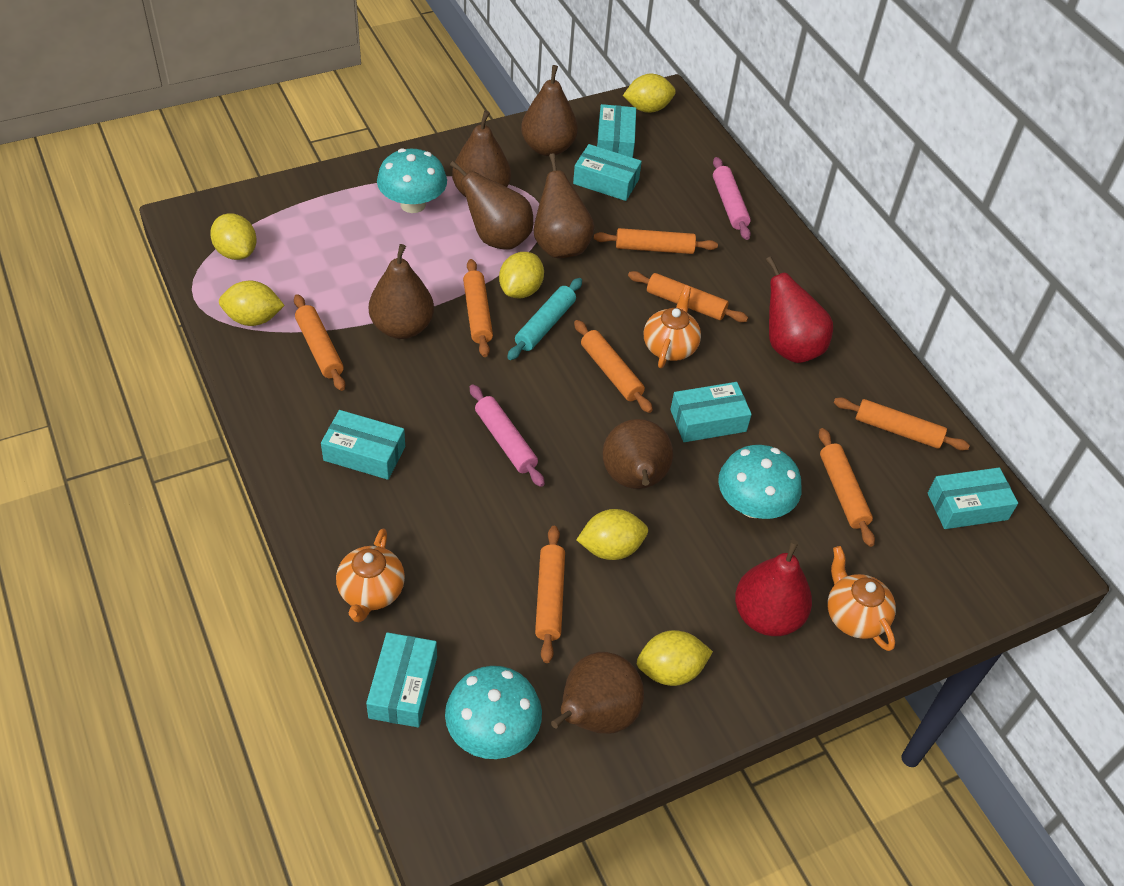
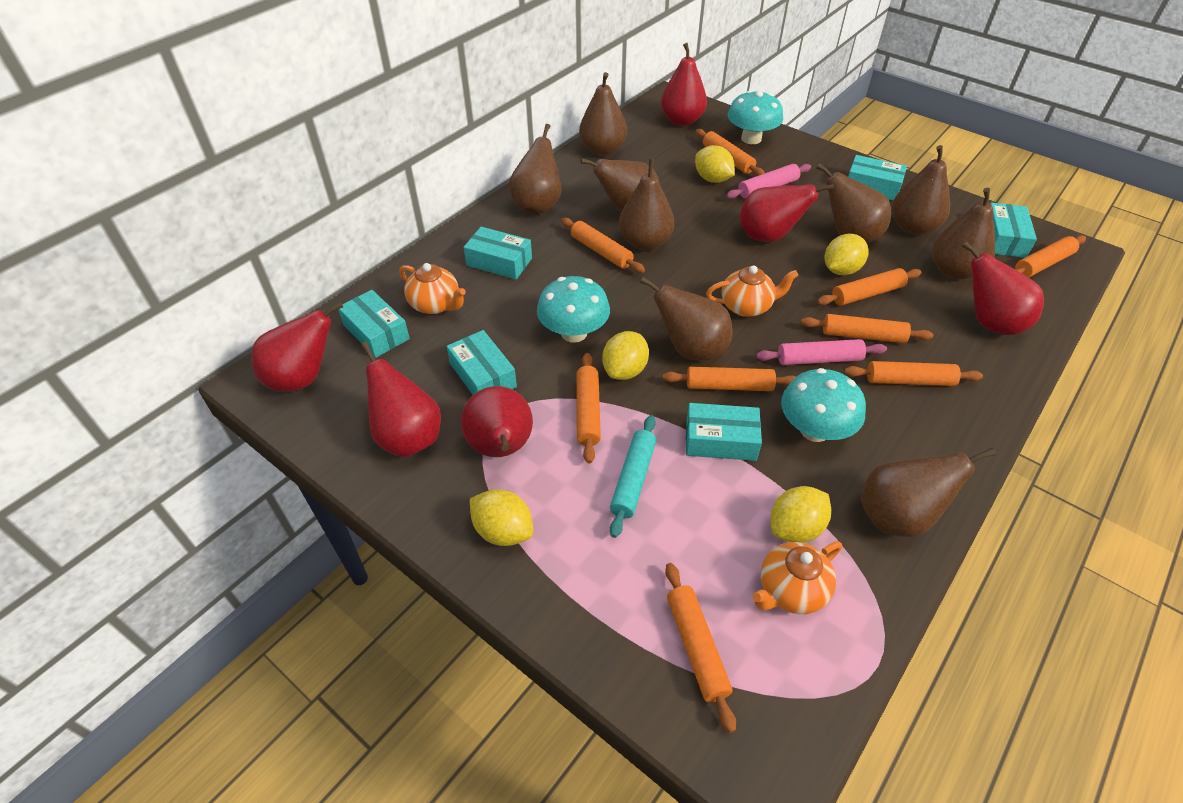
brown pear: [369,244,434,339] [450,161,533,250] [452,111,511,197] [521,65,578,156] [533,153,595,258] [551,652,644,734] [602,419,673,489] = 7 -> [509,124,561,214] [579,72,627,156] [581,158,659,212] [619,159,674,251] [640,277,733,361] [816,163,891,243] [861,448,996,537] [892,145,950,235] [932,188,995,280] = 9
orange rolling pin: [294,294,345,391] [463,259,493,357] [535,526,565,663] [574,320,653,413] [594,228,718,254] [628,271,748,322] [819,428,875,547] [834,397,970,451] = 8 -> [561,218,645,273] [576,353,601,463] [662,367,795,391] [665,563,736,733] [695,129,765,176] [801,314,933,343] [817,268,922,306] [844,361,983,386] [1015,235,1086,278] = 9
red pear: [735,540,812,636] [766,256,833,363] = 2 -> [251,301,343,392] [361,342,441,457] [461,386,533,457] [661,43,707,126] [740,184,834,242] [962,241,1044,335] = 6
yellow lemon: [210,213,257,260] [219,281,285,326] [499,252,544,298] [577,509,648,560] [623,74,676,113] [637,630,713,686] = 6 -> [470,489,533,546] [602,331,649,380] [695,145,735,183] [771,486,831,543] [825,234,869,275] = 5

